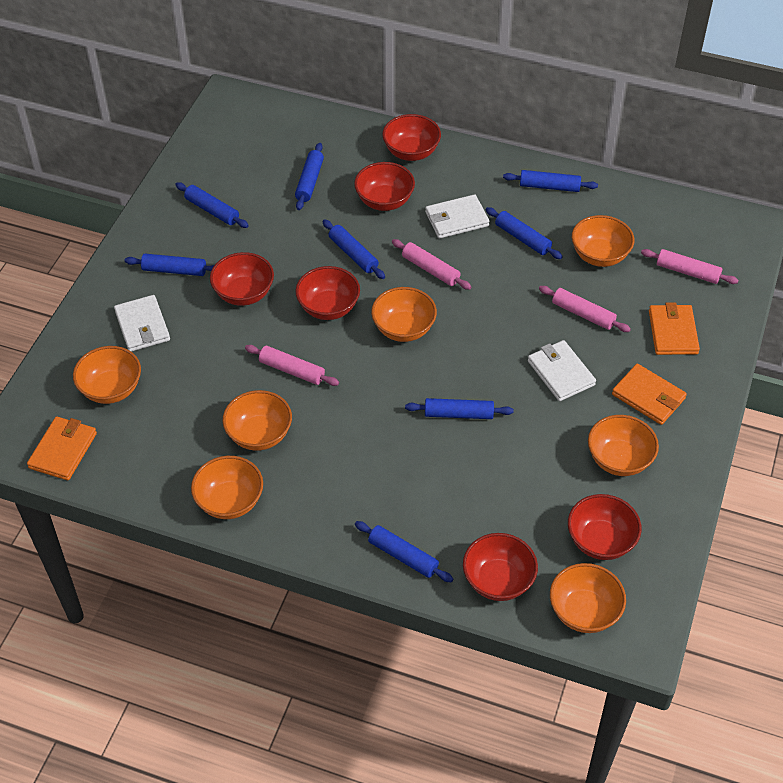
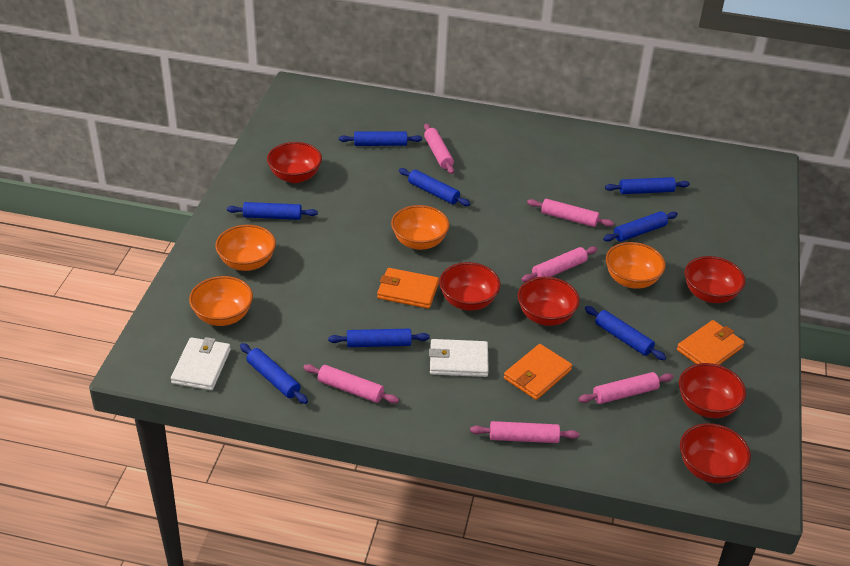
orange bowl: [73,346,141,404] [191,456,263,519] [222,390,292,451] [371,287,437,342] [550,563,626,633] [572,215,634,267] [588,415,659,476] = 7 -> [189,276,253,326] [215,225,276,271] [391,205,449,250] [606,242,666,289] = 4
pink rolling pin: [245,345,339,386] [392,239,471,290] [539,286,631,332] [641,249,738,284] = 4 -> [303,364,399,404] [424,124,454,174] [470,421,579,443] [521,247,597,282] [527,199,614,227] [578,372,673,404] = 6
white wallet: [114,295,170,352] [425,194,490,239] [528,340,596,401] = 3 -> [171,337,231,390] [429,339,489,377] = 2

